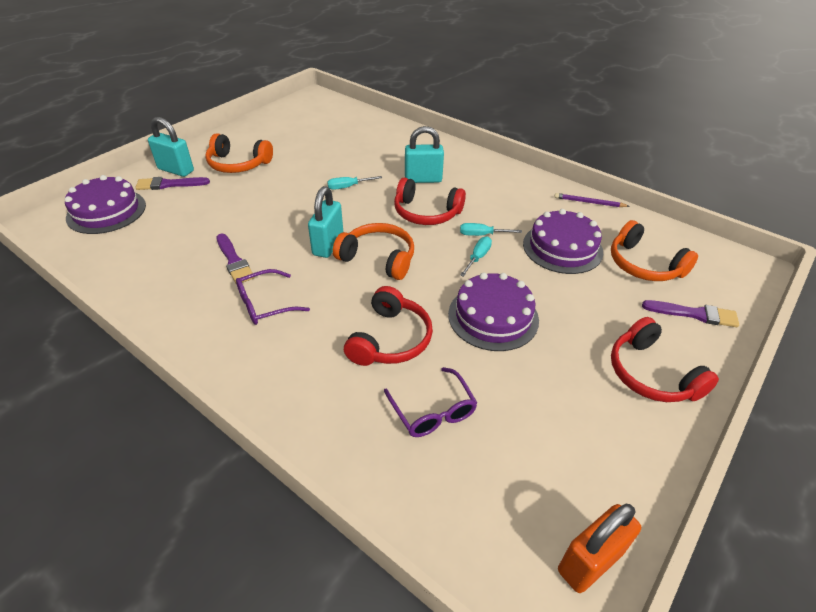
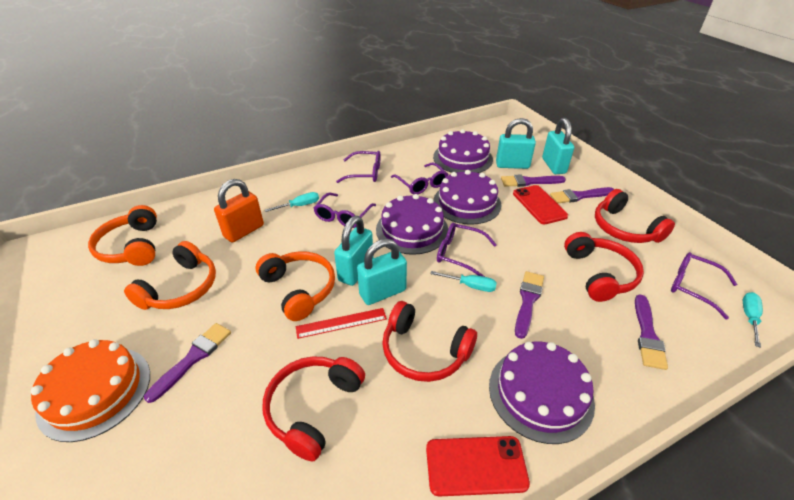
orange cake: none = 0 -> [31,339,150,442] = 1
purple brush: [135,177,210,190] [217,234,255,283] [642,300,739,327] = 3 -> [144,323,231,403] [501,175,566,187] [515,271,544,339] [550,187,614,204] [635,294,668,370] = 5
purple cake: [65,175,146,234] [448,273,539,351] [523,209,603,274] = 3 -> [376,194,448,255] [433,129,493,173] [433,170,501,225] [489,342,595,444] = 4
purple glasses: [236,269,310,325] [384,367,477,437] = 2 -> [314,193,376,228] [336,151,381,183] [391,162,449,194] [437,223,497,277] [671,252,737,319] = 5
purple pencil: [554,193,629,207] = 1 -> none = 0
red headphones: [344,286,433,366] [394,177,466,225] [611,317,719,402] = 3 -> [263,356,365,461] [382,301,477,382] [564,232,644,302] [595,189,675,243] = 4
red phone: none = 0 -> [426,436,530,497] [513,185,568,224] = 2
red ruler: none = 0 -> [296,308,387,339] = 1
turquoise padlock: [148,117,194,177] [308,186,343,258] [405,126,444,183] = 3 -> [334,216,374,286] [357,239,407,305] [496,118,536,169] [542,118,574,174] = 4

